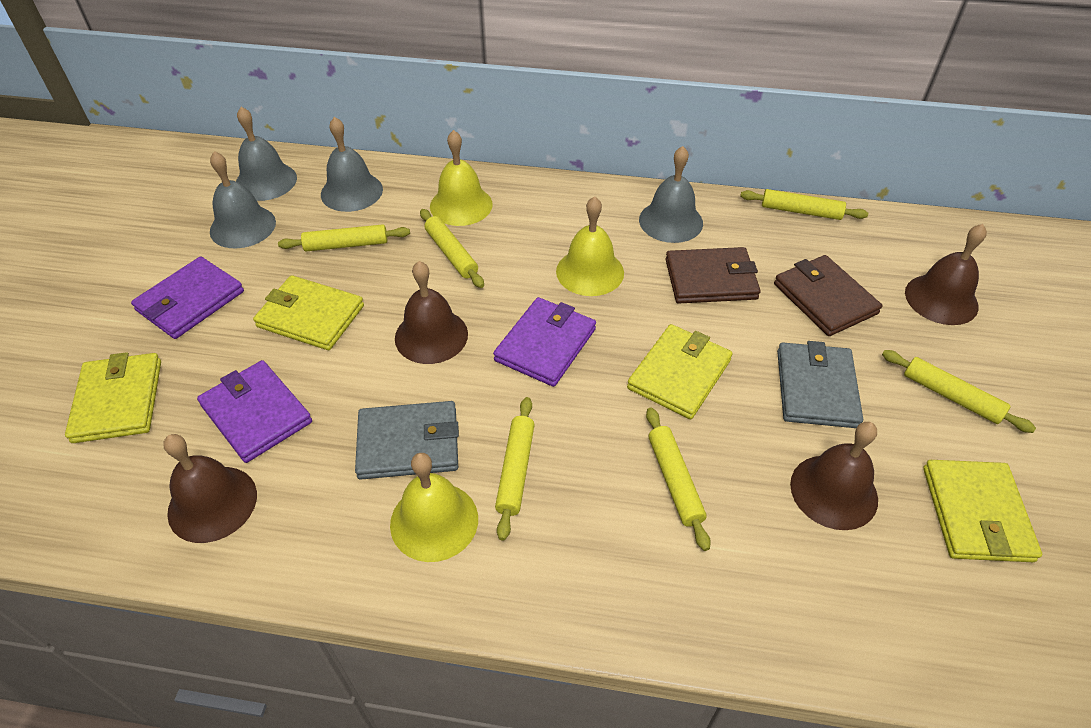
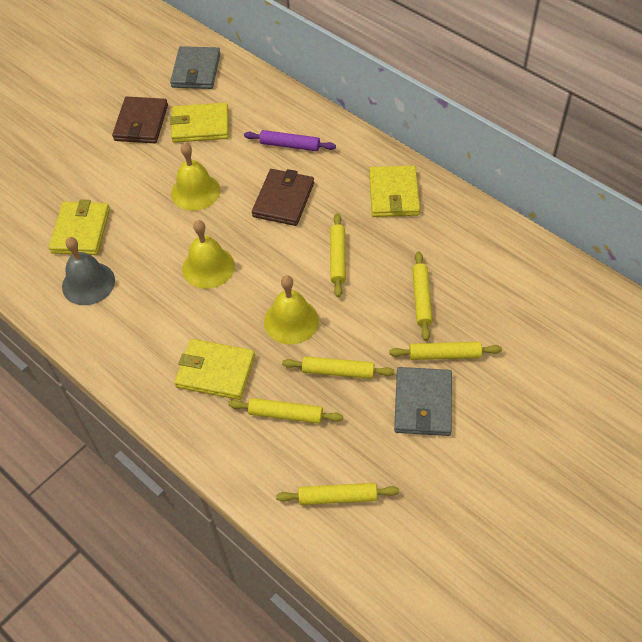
brown bell: [163,434,257,543] [395,261,468,364] [790,422,878,530] [905,224,987,325] = 4 -> none = 0
grey bell: [210,151,276,249] [236,107,297,201] [321,117,383,212] [639,146,703,243] = 4 -> [62,237,115,305] = 1
purple rolling pin: none = 0 -> [244,130,336,151] = 1
purple wallet: [131,256,244,339] [197,360,312,463] [493,297,596,387] = 3 -> none = 0

